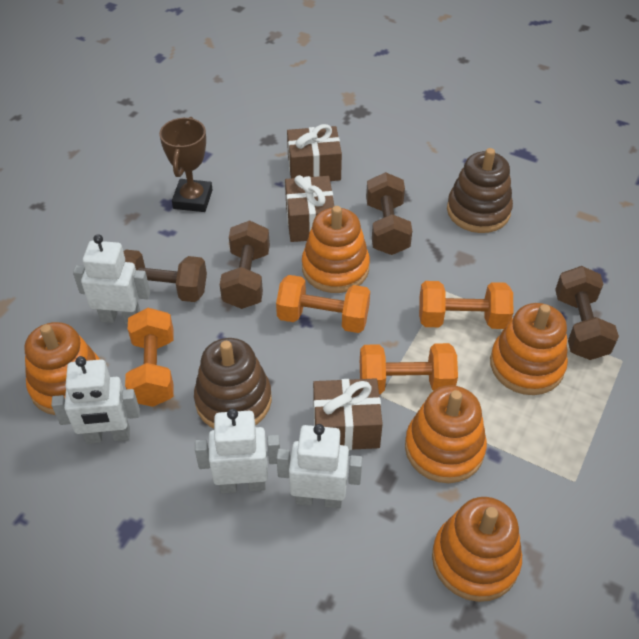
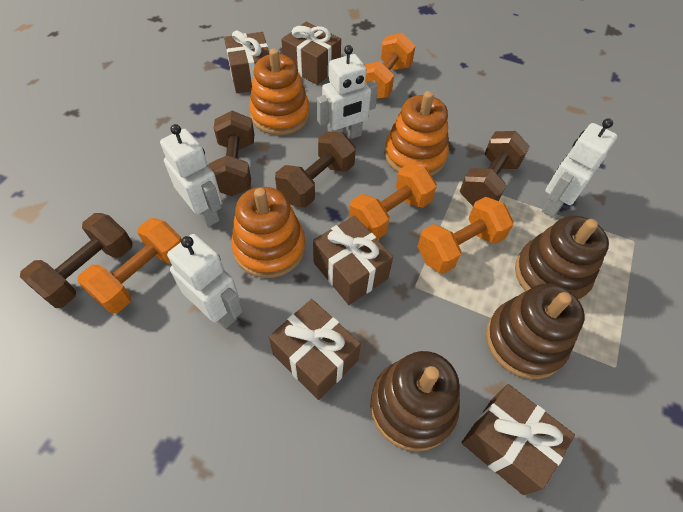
brown gift: [285,175,334,242] [287,124,342,181] [313,378,383,450] = 3 -> [224,30,269,93] [269,299,361,400] [281,22,341,85] [313,216,393,305] [461,384,575,495] = 5
brown stacking toy: [194,338,272,428] [447,148,513,233] = 2 -> [370,351,460,452] [486,283,585,379] [515,216,609,301] = 3
brown trophy: [159,117,213,212] = 1 -> none = 0
orange stacking toy: [25,322,100,415] [302,206,370,293] [405,385,487,483] [432,497,522,602] [490,303,568,395] = 5 -> [231,187,305,278] [249,48,310,135] [384,91,449,176] = 3

